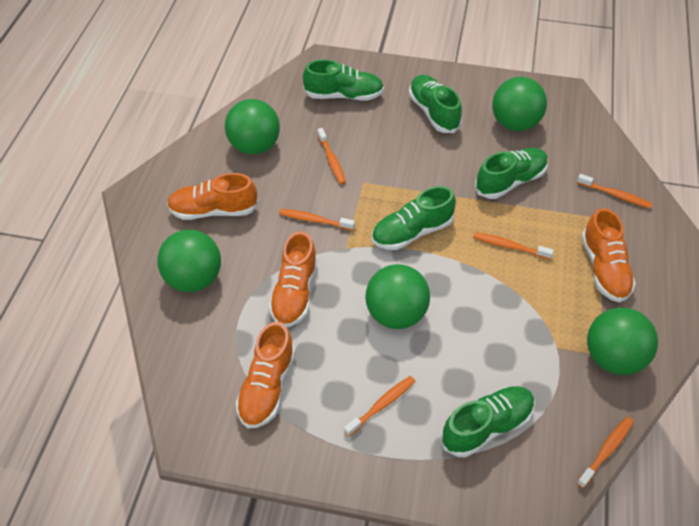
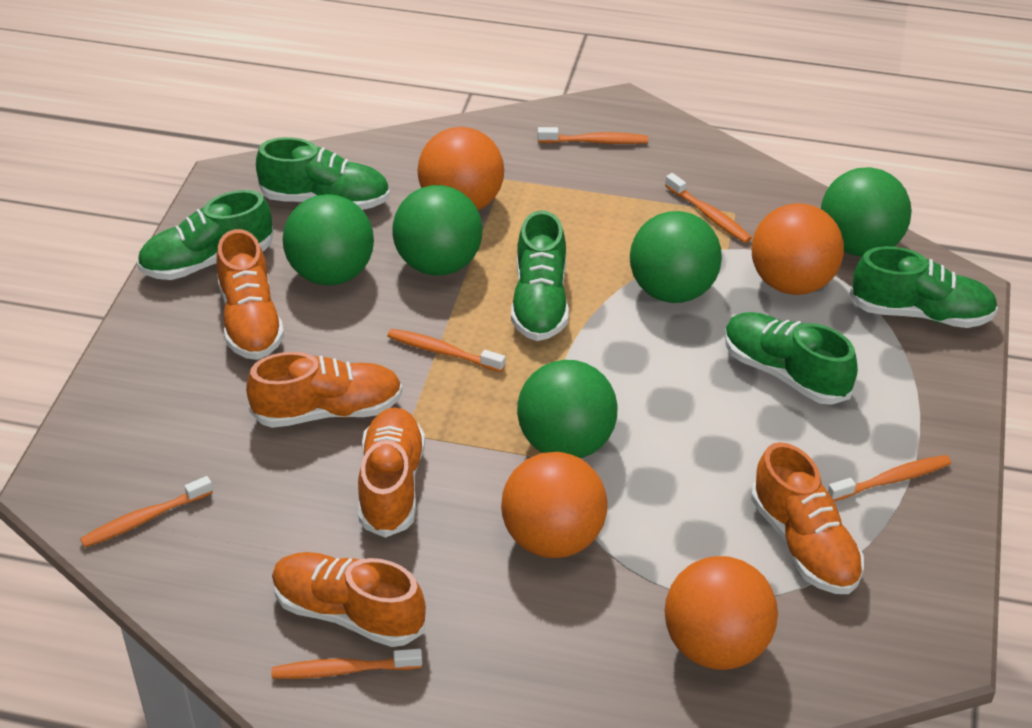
orange ball: none = 0 -> [417,127,504,210] [501,452,608,558] [665,556,778,670] [751,203,844,295] = 4
orange shoe: [167,173,258,220] [236,322,295,429] [269,231,318,327] [581,208,636,303] = 4 -> [216,229,284,360] [246,352,403,428] [272,552,426,647] [358,407,425,538] [751,442,864,594] = 5

